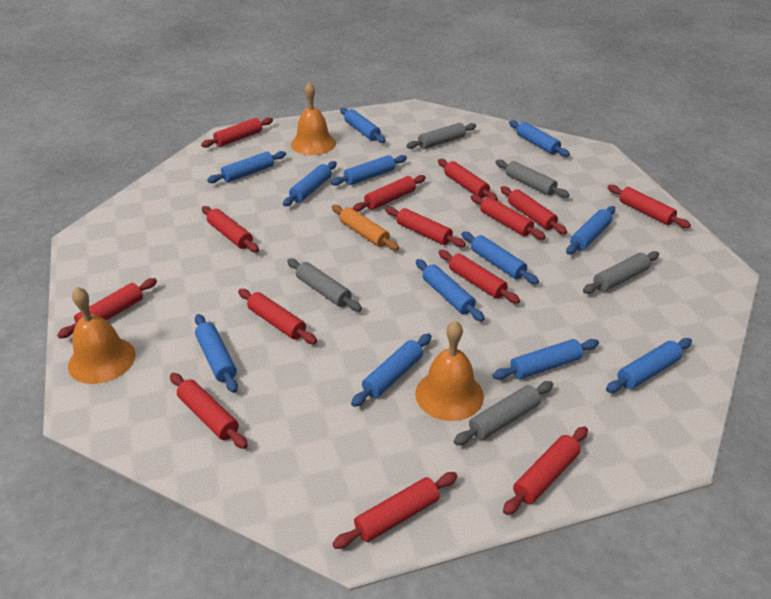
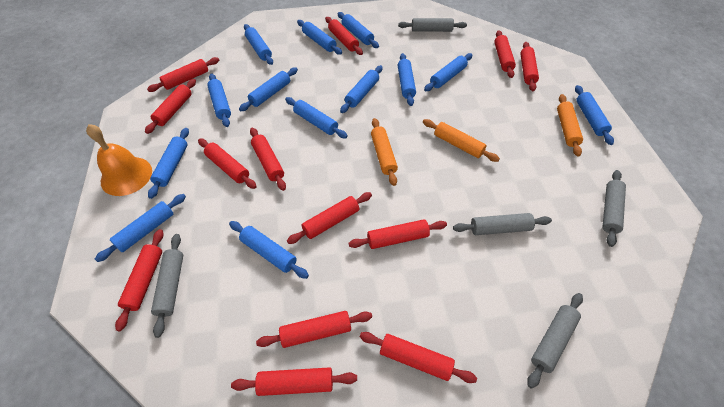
blue rolling pin: [195,314,238,393] [207,151,286,183] [283,161,337,206] [331,155,407,186] [340,108,386,143] [351,334,431,407] [416,259,485,321] [461,232,539,284] [492,339,599,380] [509,120,570,157] [566,206,615,255] [606,338,692,393] = 12 -> [95,194,186,262] [148,128,189,199] [207,74,231,127] [229,221,309,279] [239,67,298,111] [244,24,273,65] [285,97,348,138] [297,20,342,55] [338,12,379,48] [340,65,383,113] [398,53,416,106] [424,53,472,91] [575,85,614,145] = 13
orange bell: [68,287,136,384] [291,82,336,155] [415,321,484,421] = 3 -> [86,124,152,196] = 1
orange rolling pin: [332,205,399,251] = 1 -> [371,118,398,186] [423,119,500,162] [557,94,583,157] = 3
red rolling pin: [57,278,157,338] [170,373,248,449] [201,118,273,148] [202,206,259,252] [238,289,317,344] [332,472,458,549] [353,175,426,212] [385,207,466,247] [438,159,498,201] [438,250,520,304] [471,195,546,240] [500,186,567,234] [503,426,588,515] [608,185,691,228] = 14 -> [115,229,164,331] [145,79,196,134] [147,57,219,92] [198,138,257,189] [231,367,357,396] [250,128,286,191] [256,311,372,348] [287,192,372,244] [325,17,363,55] [349,219,447,249] [360,332,477,383] [494,30,516,78] [520,42,539,91] = 13

